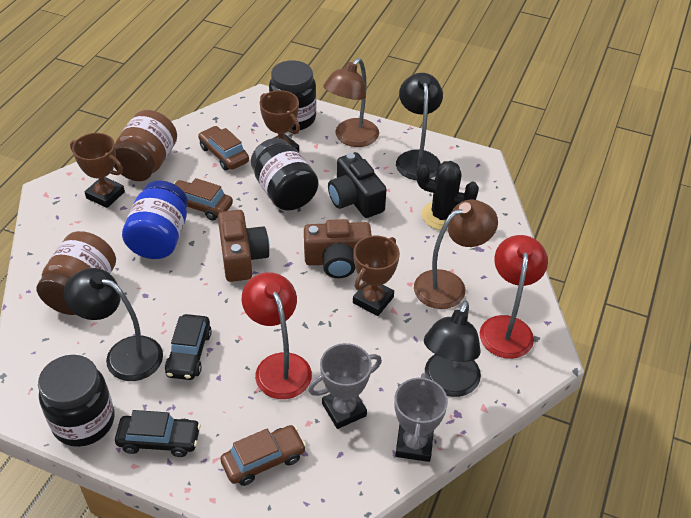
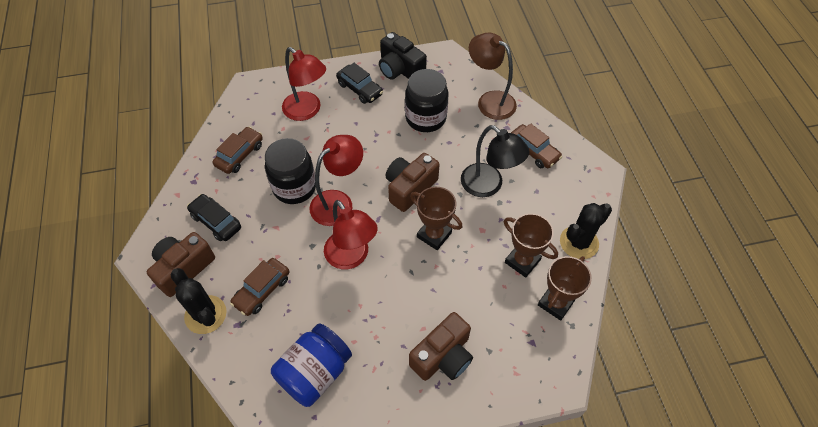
black cactus: [416,161,479,230] = 1 -> [170,268,227,334] [560,203,612,259] = 2
black jar: [38,355,114,447] [251,138,319,211] [269,60,317,130] = 3 -> [265,138,316,204] [405,69,448,132] = 2
black lamp: [64,268,163,381] [396,73,443,180] [424,301,481,397] = 3 -> [461,125,530,197] = 1
brown camera: [218,210,270,282] [304,219,372,278] = 2 -> [147,232,215,297] [386,153,439,212] [409,312,473,381] = 3
brown jar: [36,231,116,315] [114,110,177,181] = 2 -> none = 0
brown lamp: [323,58,379,147] [414,200,498,309] = 2 -> [469,33,517,120] = 1
grey trophy: [308,343,382,429] [394,373,448,462] = 2 -> none = 0
red lamp: [242,272,312,399] [480,235,548,359] = 2 -> [282,47,326,121] [310,135,363,226] [324,200,378,269] = 3

